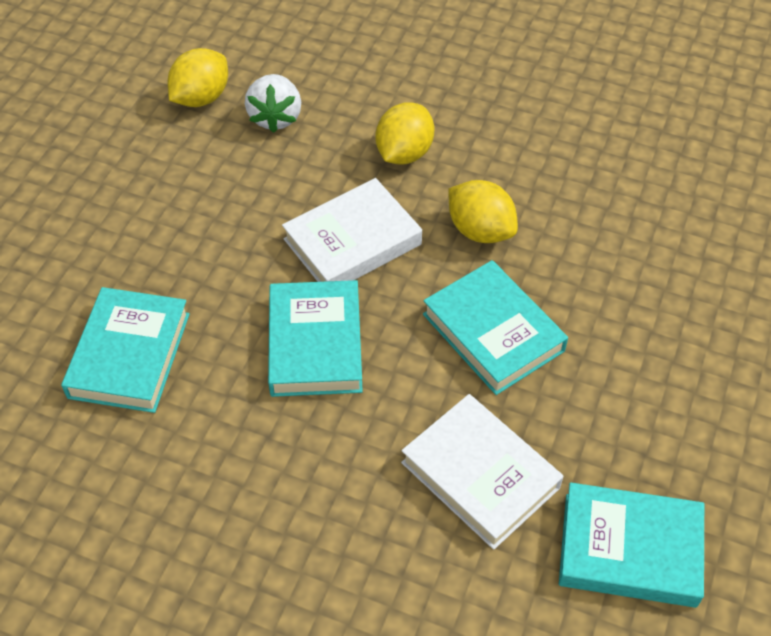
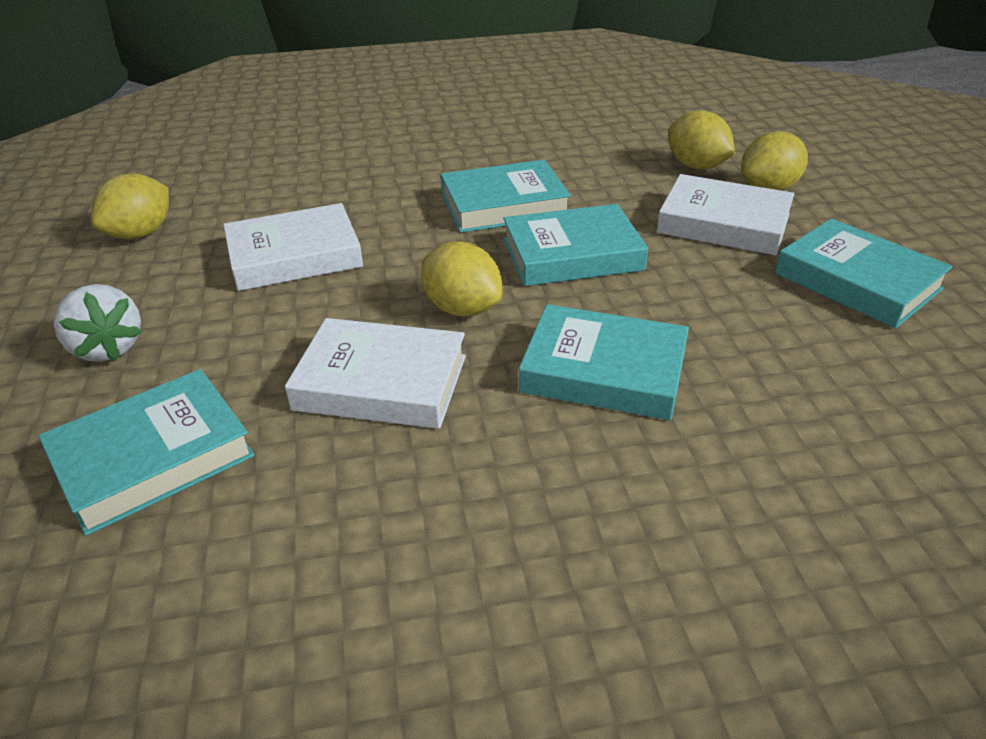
turquoise book: [61,287,190,413] [268,280,363,397] [423,260,568,395] [559,482,704,608] = 4 -> [38,369,254,536] [441,160,571,233] [503,204,648,286] [519,304,689,420] [775,218,953,328] = 5
white book: [282,178,422,282] [401,394,563,550] = 2 -> [223,203,363,291] [285,318,466,429] [657,174,794,255] = 3
yellow lemon: [168,48,228,107] [375,102,434,165] [448,180,518,243] = 3 -> [91,173,169,240] [421,242,502,316] [668,110,735,169] [741,131,808,191] = 4

